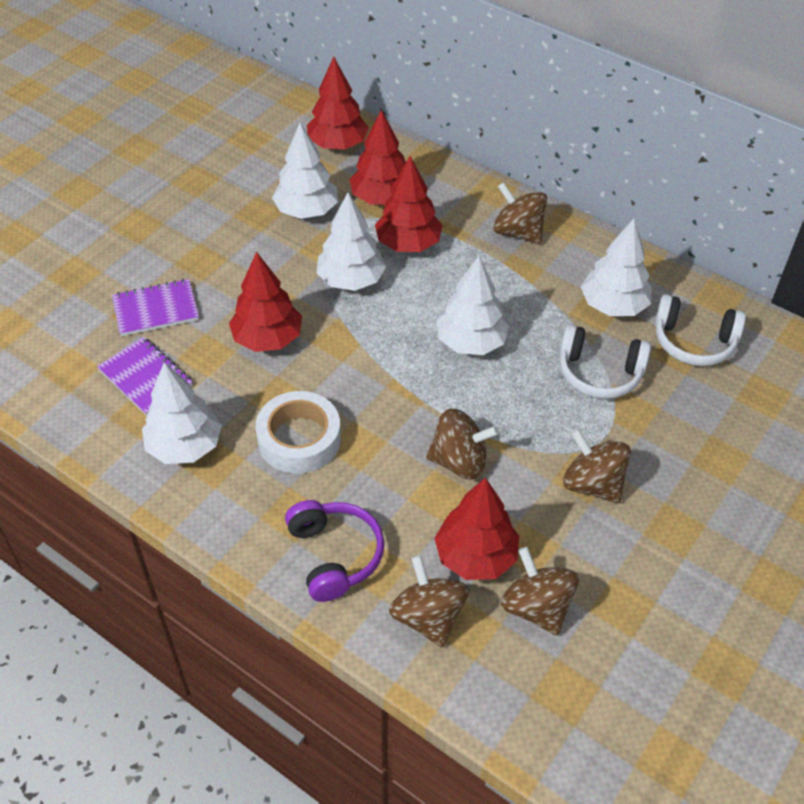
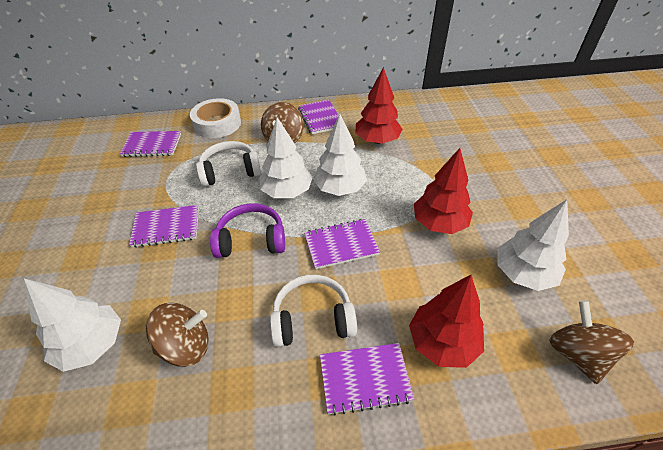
brown spinning top: [389,555,469,648] [426,409,499,479] [493,182,547,244] [501,547,579,636] [563,429,631,504] = 5 -> [146,303,209,367] [261,102,304,143] [550,300,634,384] = 3
purple notebook: [97,337,193,416] [112,279,199,336] = 2 -> [120,131,181,157] [129,205,199,248] [298,100,339,134] [304,219,380,269] [320,343,414,415] = 5
red tree: [229,252,302,352] [307,57,369,150] [349,110,406,204] [375,156,443,252] [434,477,519,580] = 5 -> [355,67,403,144] [409,275,484,368] [414,148,473,234] = 3
white tree: [142,362,222,464] [272,123,338,219] [316,193,386,291] [436,256,509,355] [581,219,652,316] = 5 -> [24,279,121,372] [259,118,313,198] [313,114,367,196] [497,199,569,291] = 4

